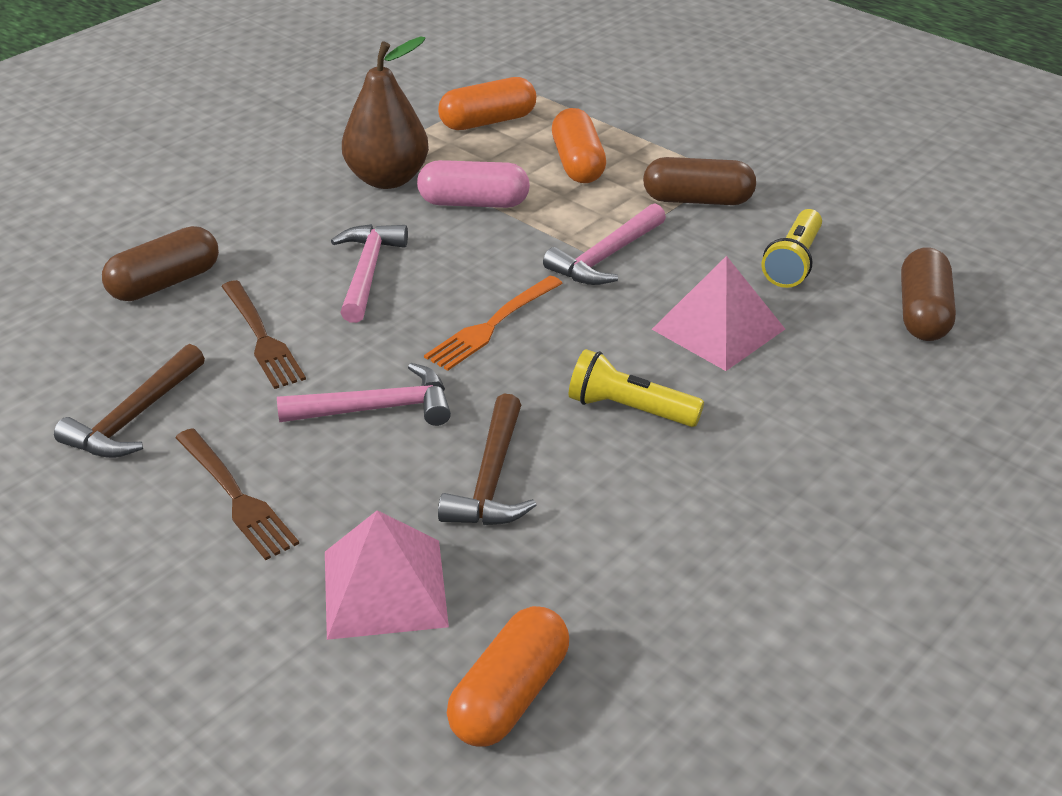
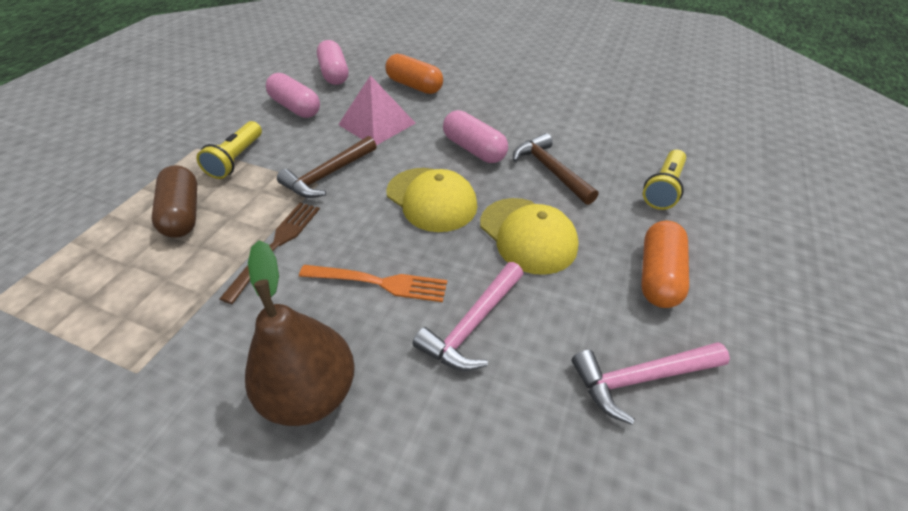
brown capsule: [102,226,219,301] [643,157,756,205] [901,247,956,341] = 3 -> [152,165,197,238] = 1
brown fork: [175,428,299,560] [221,280,306,389] = 2 -> [220,203,320,304] = 1
orange capsule: [438,77,536,130] [447,606,569,747] [552,108,606,183] = 3 -> [386,54,443,94] [641,221,689,308] = 2
pink capsule: [417,160,530,208] = 1 -> [266,73,320,118] [317,40,348,85] [443,110,508,163] = 3
pink hammer: [277,363,451,426] [331,224,408,323] [543,203,666,285] = 3 -> [413,262,523,371] [572,342,730,425] = 2
pink pyramid: [325,510,449,640] [652,256,785,371] = 2 -> [338,75,416,145] = 1
yellow cap: none = 0 -> [386,168,477,232] [480,198,579,275] = 2

